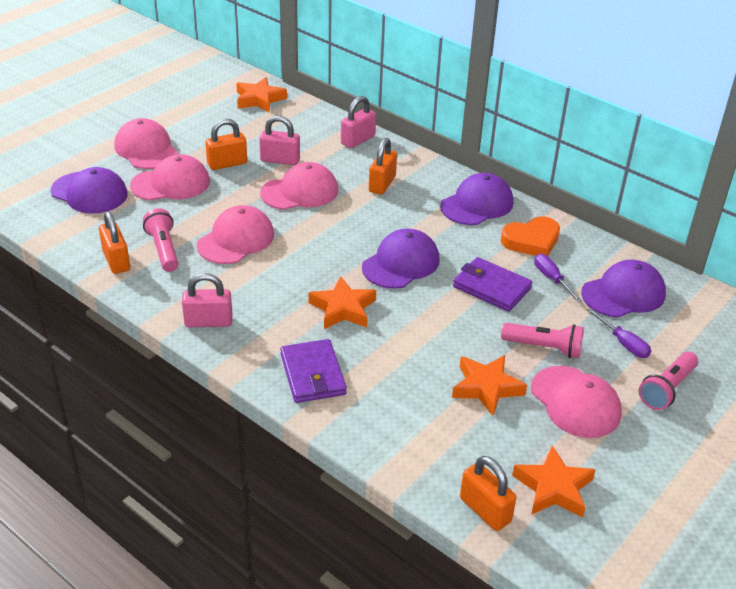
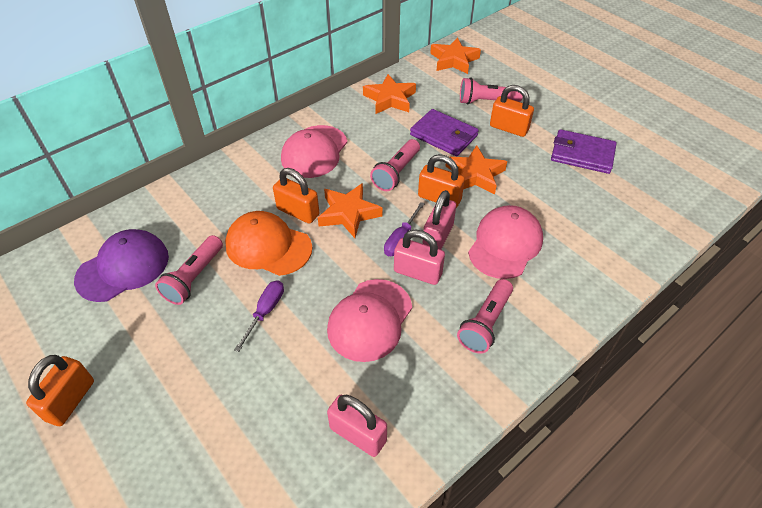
orange cap: none = 0 -> [225,211,312,276] = 1
orange heart: [501,216,560,256] = 1 -> none = 0
pink cap: [115,118,178,169] [130,154,210,201] [197,205,274,264] [260,162,338,210] [531,366,622,438] = 5 -> [281,125,347,178] [327,279,412,362] [468,205,543,279] = 3
pink flashlight: [143,208,178,272] [501,323,584,358] [639,352,698,410] = 3 -> [155,235,223,305] [370,139,420,191] [457,279,513,354] [460,77,523,104] = 4
purple cap: [51,167,128,214] [362,229,439,289] [440,173,513,225] [581,260,666,318] = 4 -> [74,229,169,302] = 1

